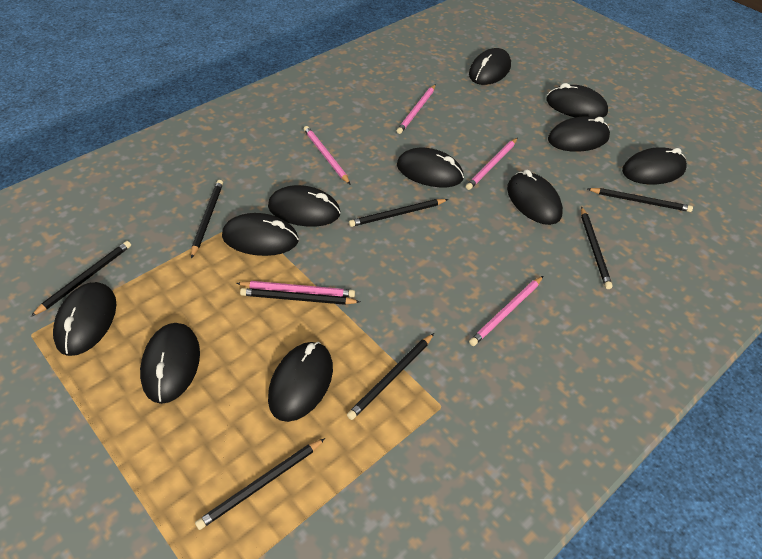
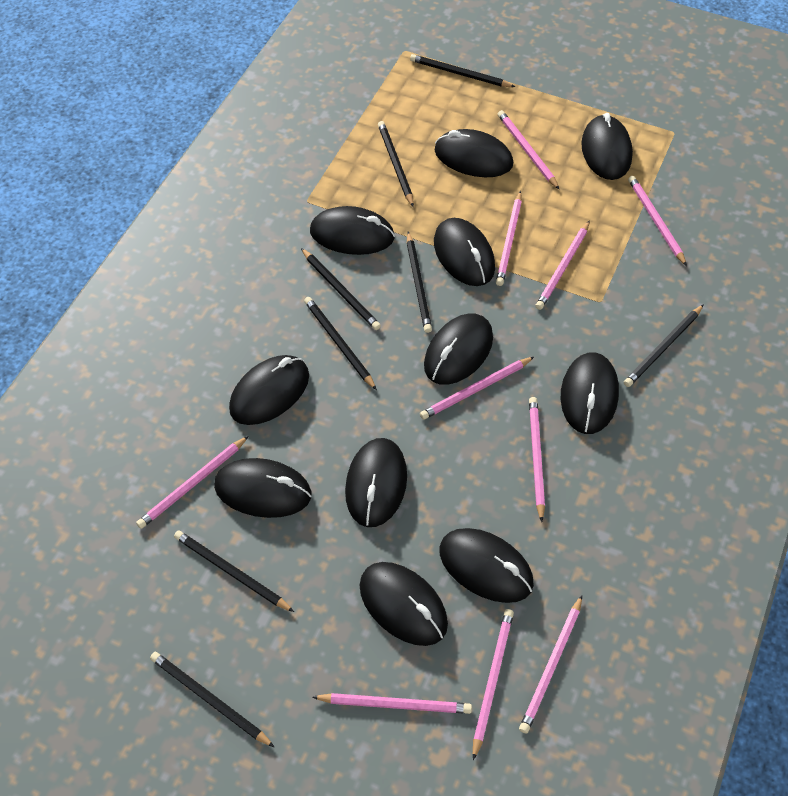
pink pencil: [236,281,355,297] [304,126,350,184] [397,84,436,134] [466,138,517,190] [469,276,543,346] = 5 -> [136,436,248,529] [312,693,472,714] [420,357,534,420] [473,609,514,760] [496,191,522,286] [498,110,559,189] [519,595,582,734] [529,397,545,522] [535,221,590,310] [628,176,687,266] = 10

